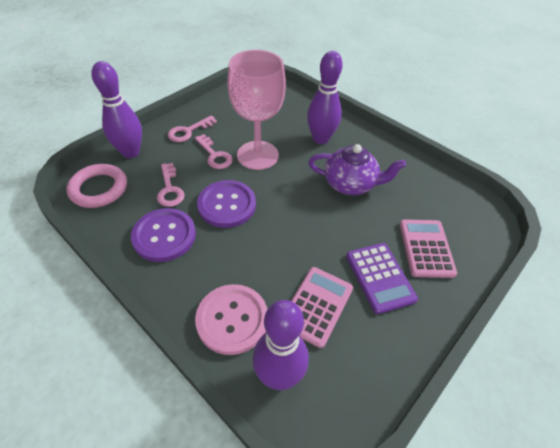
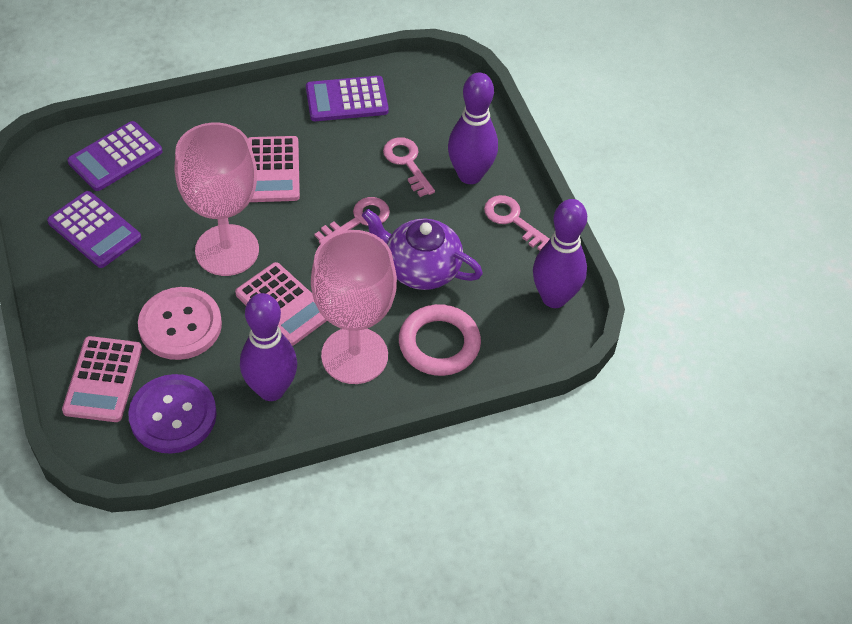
pink calculator: [291,267,353,348] [399,219,457,278] = 2 -> [62,336,142,422] [235,262,327,346] [248,136,300,202] = 3
pink goblet: [227,50,286,170] = 1 -> [175,123,259,276] [311,230,397,384] = 2
purple button: [131,208,196,262] [197,180,256,228] = 2 -> [128,374,217,454] = 1
purple calculator: [346,243,418,314] = 1 -> [47,191,141,268] [67,121,162,191] [306,76,389,121] = 3

